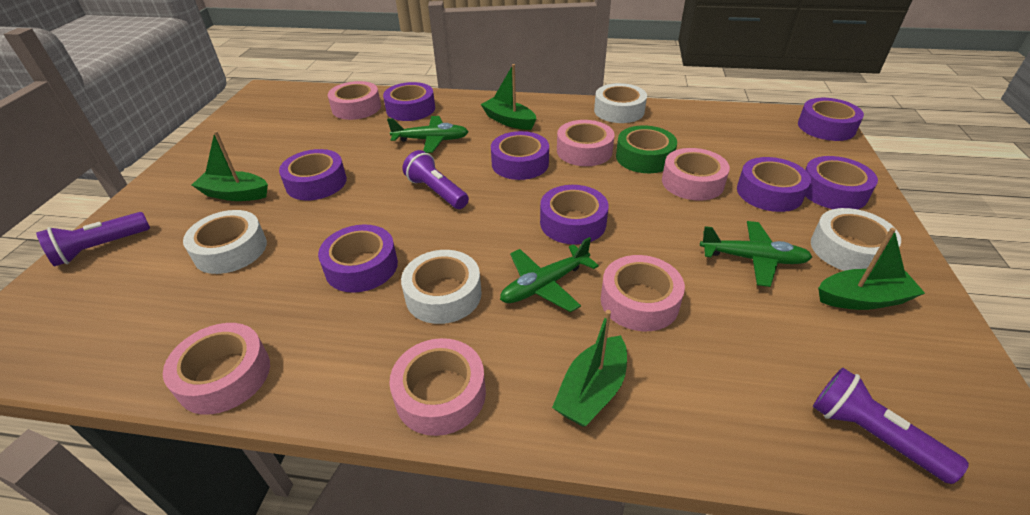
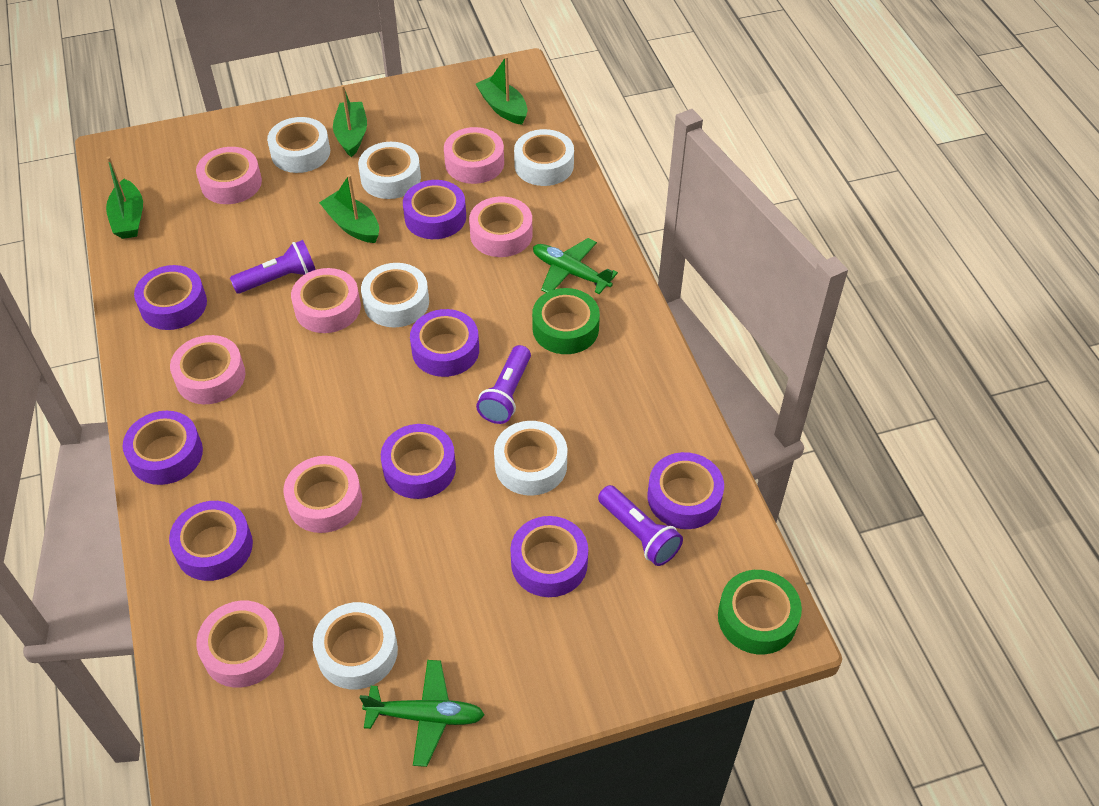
green plane: [387,116,469,153] [500,237,599,312] [700,221,812,287] = 3 -> [360,660,485,767] [533,238,618,294] = 2
green tape: [616,125,677,173] = 1 -> [532,288,600,354] [718,570,802,655] = 2
pink tape: [163,323,270,415] [328,81,381,120] [389,338,486,436] [557,120,614,166] [601,255,685,331] [662,148,730,201] = 6 -> [170,335,245,404] [196,147,262,204] [196,601,284,688] [283,456,362,533] [291,268,361,333] [444,127,504,184] [469,197,533,257] = 7
white tape: [183,210,267,274] [401,250,482,324] [594,83,647,123] [811,208,901,271] = 4 -> [267,117,330,173] [313,602,398,689] [358,142,421,199] [361,263,429,327] [494,421,567,496] [514,129,574,186] = 6

